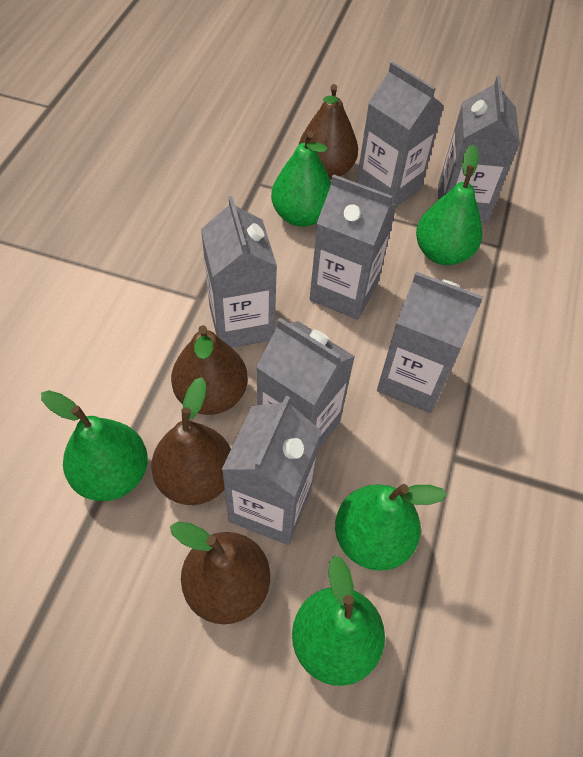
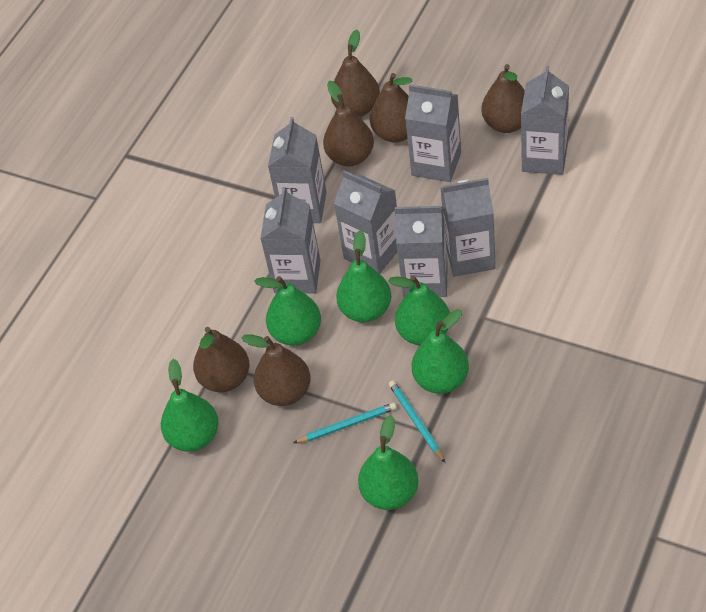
brown pear: [151,377,231,505] [170,522,270,624] [171,325,248,415] [299,84,358,180] = 4 -> [193,327,250,392] [241,334,311,406] [323,81,374,166] [331,30,380,117] [370,73,412,143] [481,64,525,133] = 6
green pear: [41,390,148,501] [271,131,331,227] [292,555,385,686] [335,484,447,571] [416,144,482,265] = 5 -> [161,359,218,452] [254,276,321,346] [336,230,391,322] [358,415,418,510] [388,275,450,346] [412,309,469,394] = 6
turquoise pencil: none = 0 -> [293,403,397,443] [389,380,445,463] = 2

